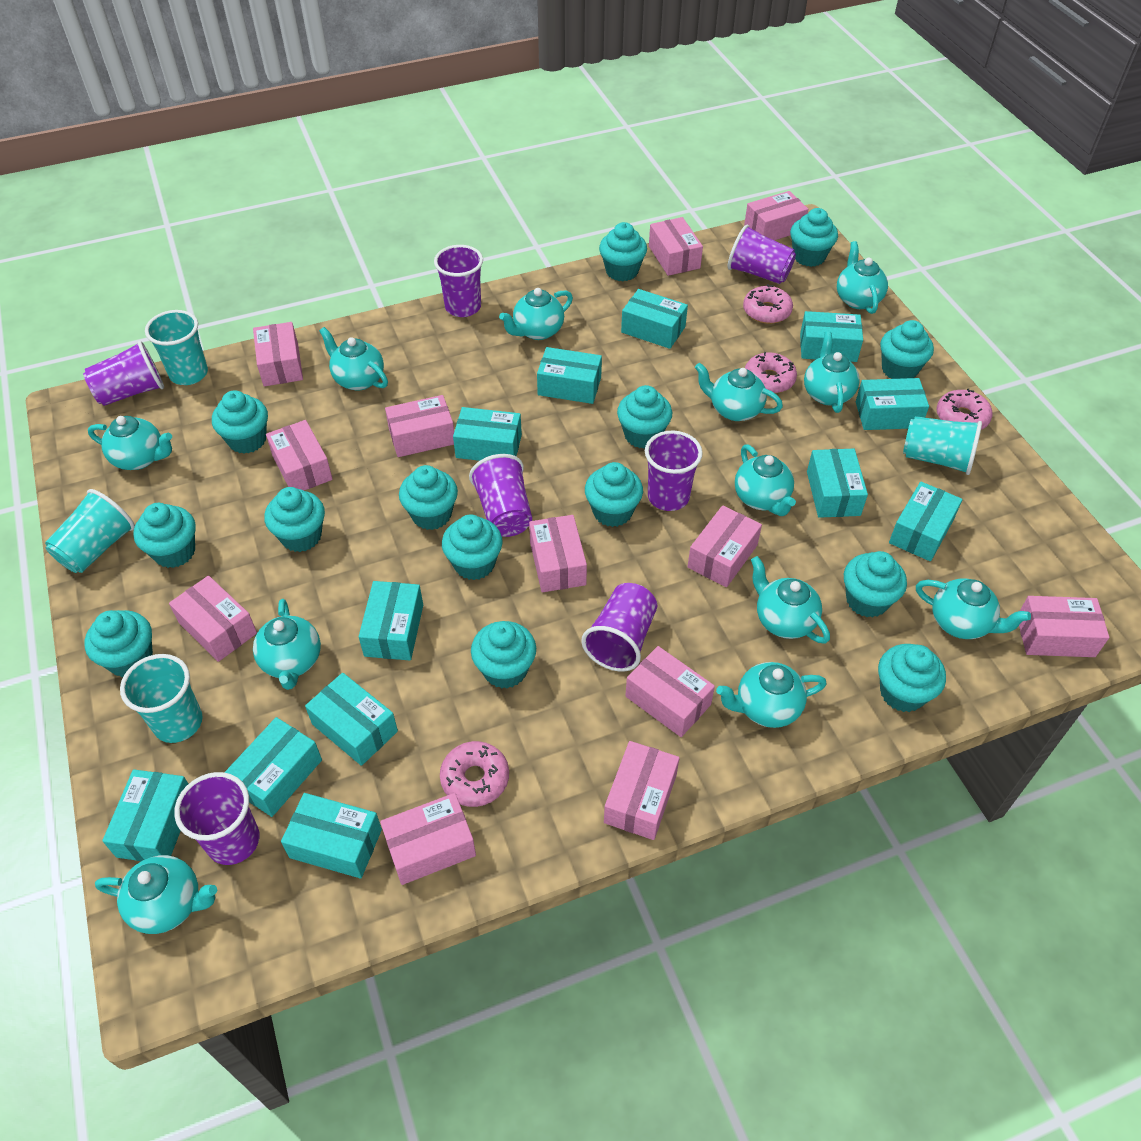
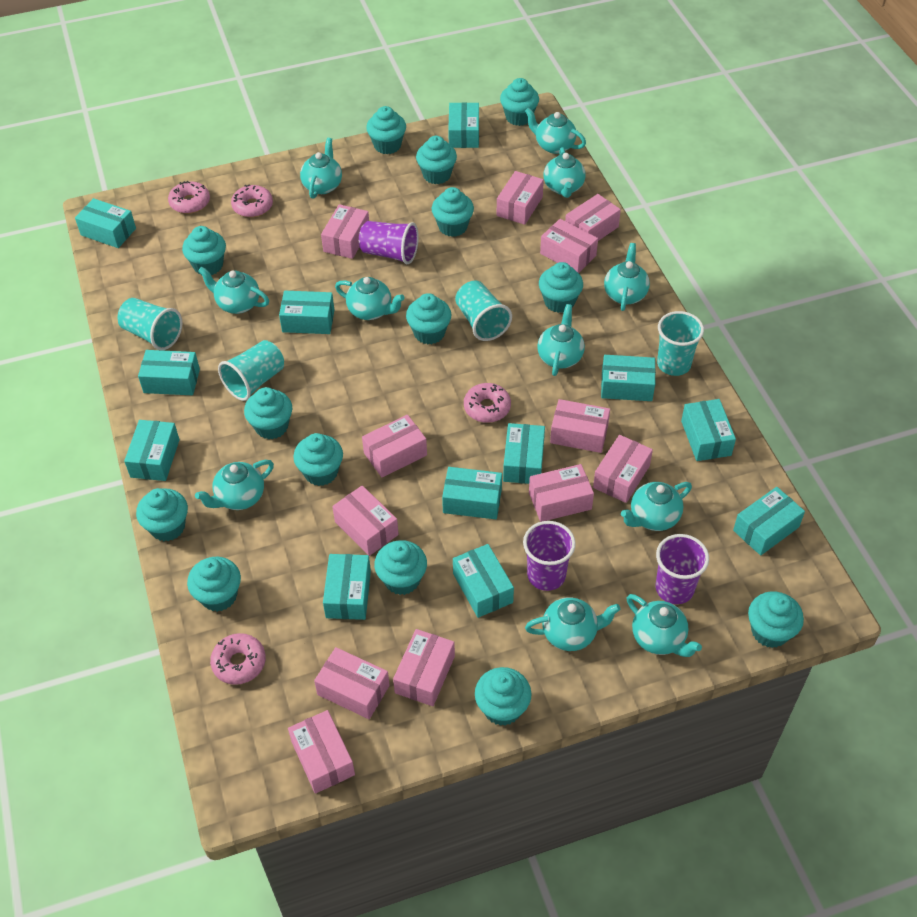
purple cup: [83,341,164,406] [174,772,259,865] [434,245,483,317] [469,454,532,537] [581,583,657,672] [645,431,703,511] [727,225,796,284] = 7 -> [359,221,419,264] [523,521,576,591] [656,534,709,604] = 3
turquoise teapot: [88,416,172,470] [95,855,217,934] [253,599,321,690] [319,327,388,391] [499,288,573,340] [695,363,783,421] [716,662,827,728] [735,444,796,516] [751,556,830,644] [804,331,860,413] [837,241,888,314] [916,578,1031,639] = 12 -> [195,460,274,510] [198,267,269,314] [300,138,342,199] [335,277,405,320] [525,107,586,154] [525,597,620,651] [537,304,585,376] [543,147,585,198] [604,243,650,311] [621,482,692,531] [627,594,702,657] = 11

